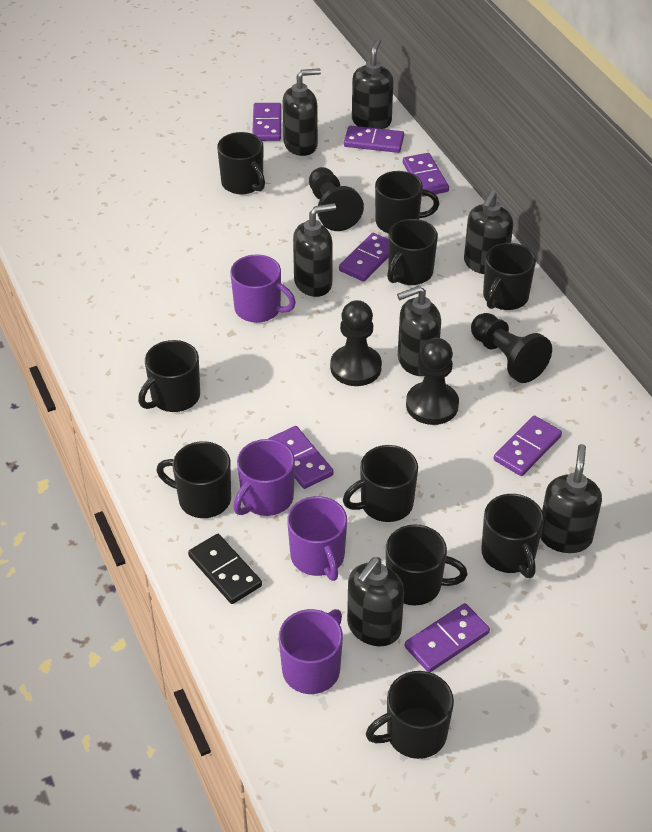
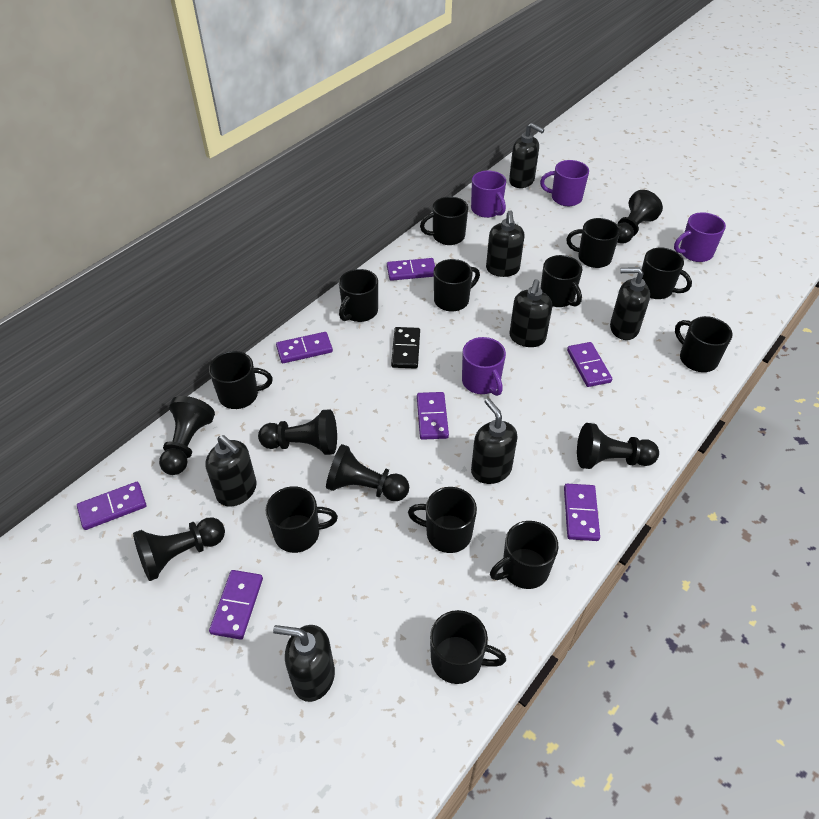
black mug: [138,340,200,412] [156,441,231,518] [217,132,265,194] [343,445,418,522] [366,671,454,759] [375,171,439,233] [386,524,468,606] [387,219,438,285] [481,494,544,578] [483,243,536,310] = 10 -> [209,351,273,409] [265,486,338,553] [339,269,378,322] [408,487,477,553] [420,197,468,245] [430,610,506,684] [434,259,480,311] [490,521,558,589] [541,255,582,307] [566,218,620,268] [642,247,692,299] [675,316,733,372] = 12
black pawn: [309,167,364,231] [330,300,382,386] [406,338,459,425] [471,313,552,383] = 4 -> [133,517,225,581] [159,396,215,475] [258,409,337,455] [326,444,409,501] [577,423,659,469] [617,190,663,244] = 6

